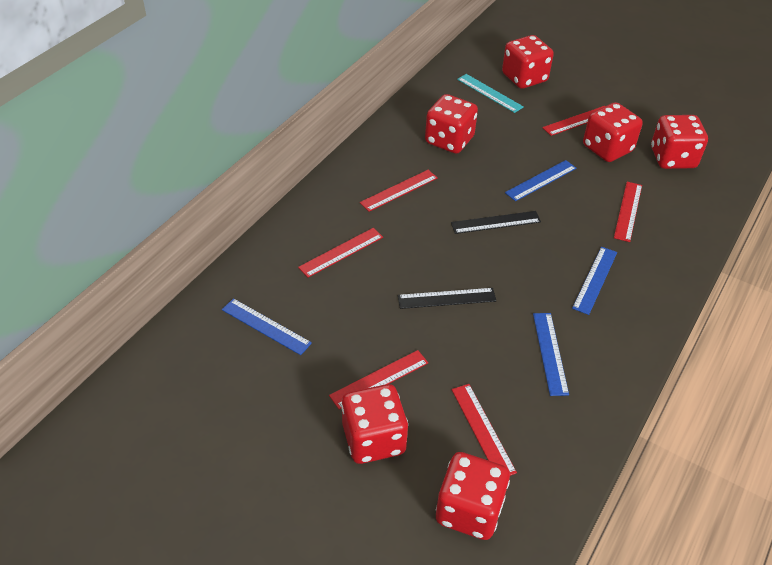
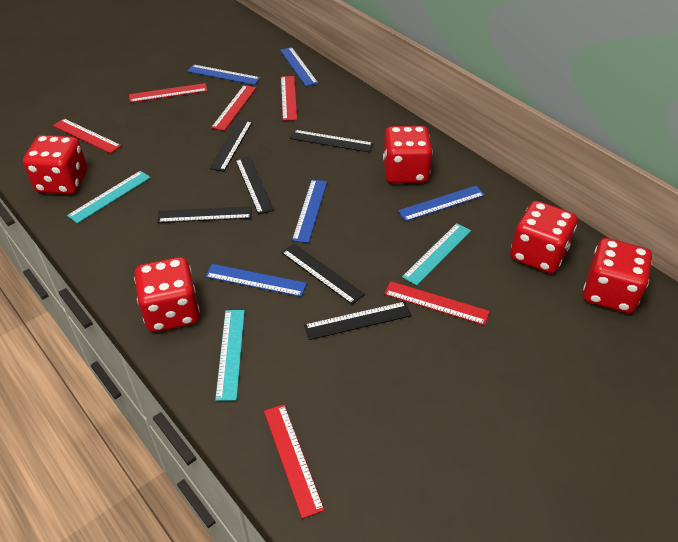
black ruler: [398,288,496,309] [451,211,541,234] = 2 -> [158,206,252,223] [209,119,252,172] [235,156,274,214] [281,244,365,305] [290,130,374,152] [304,302,412,340] = 6
blue ruler: [222,298,312,355] [505,160,576,201] [533,313,569,396] [572,247,617,315] = 4 -> [187,64,260,85] [205,264,307,297] [280,47,318,86] [292,179,327,243] [398,186,485,221] = 5
red dice: [341,384,408,464] [425,94,478,154] [436,452,510,540] [502,35,554,89] [583,102,643,162] [651,115,708,169] = 6 -> [23,135,87,195] [134,257,200,332] [383,126,433,183] [510,201,577,273] [583,238,652,313] = 5
turquoise ruler: [457,74,524,113] = 1 -> [67,171,151,223] [215,310,245,401] [402,223,471,286] = 3

